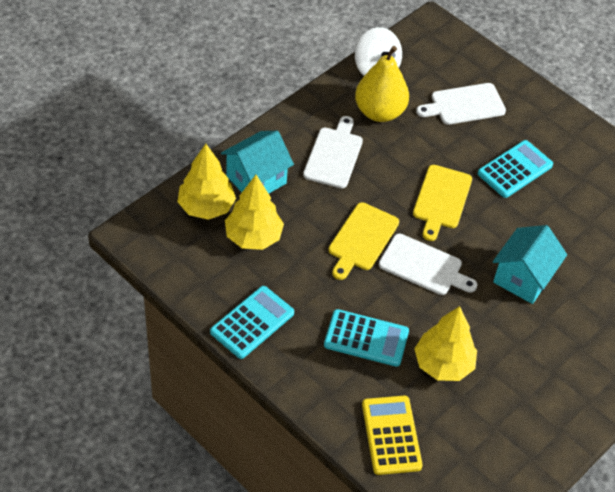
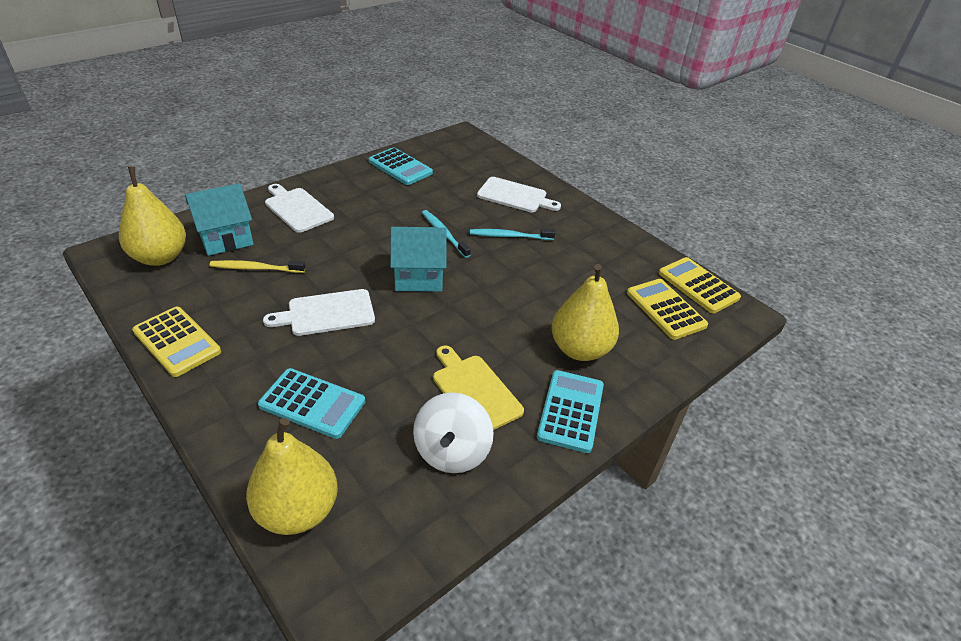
turquoise toothbrush: none = 0 -> [422,210,471,258] [470,229,555,240] = 2
yellow calculator: [362,396,423,475] = 1 -> [132,307,221,377] [627,279,708,340] [659,257,741,314] = 3
yellow cutting board: [329,202,399,280] [413,165,472,241] = 2 -> [433,346,524,430] = 1
yellow pear: [355,46,409,122] = 1 -> [119,167,186,266] [246,418,338,535] [552,264,619,361] = 3
yellow toothbrush: none = 0 -> [210,260,305,273] = 1
yellow tree: [177,144,236,220] [225,175,284,250] [415,306,477,381] = 3 -> none = 0

